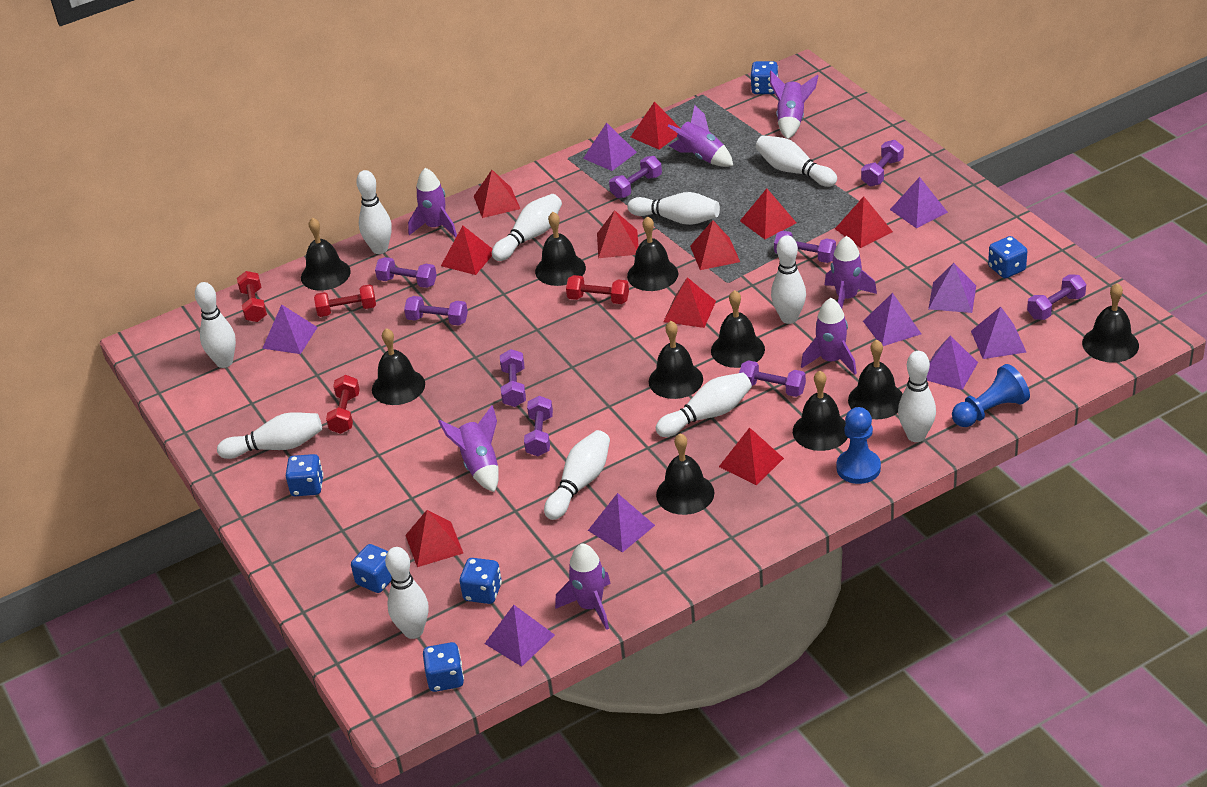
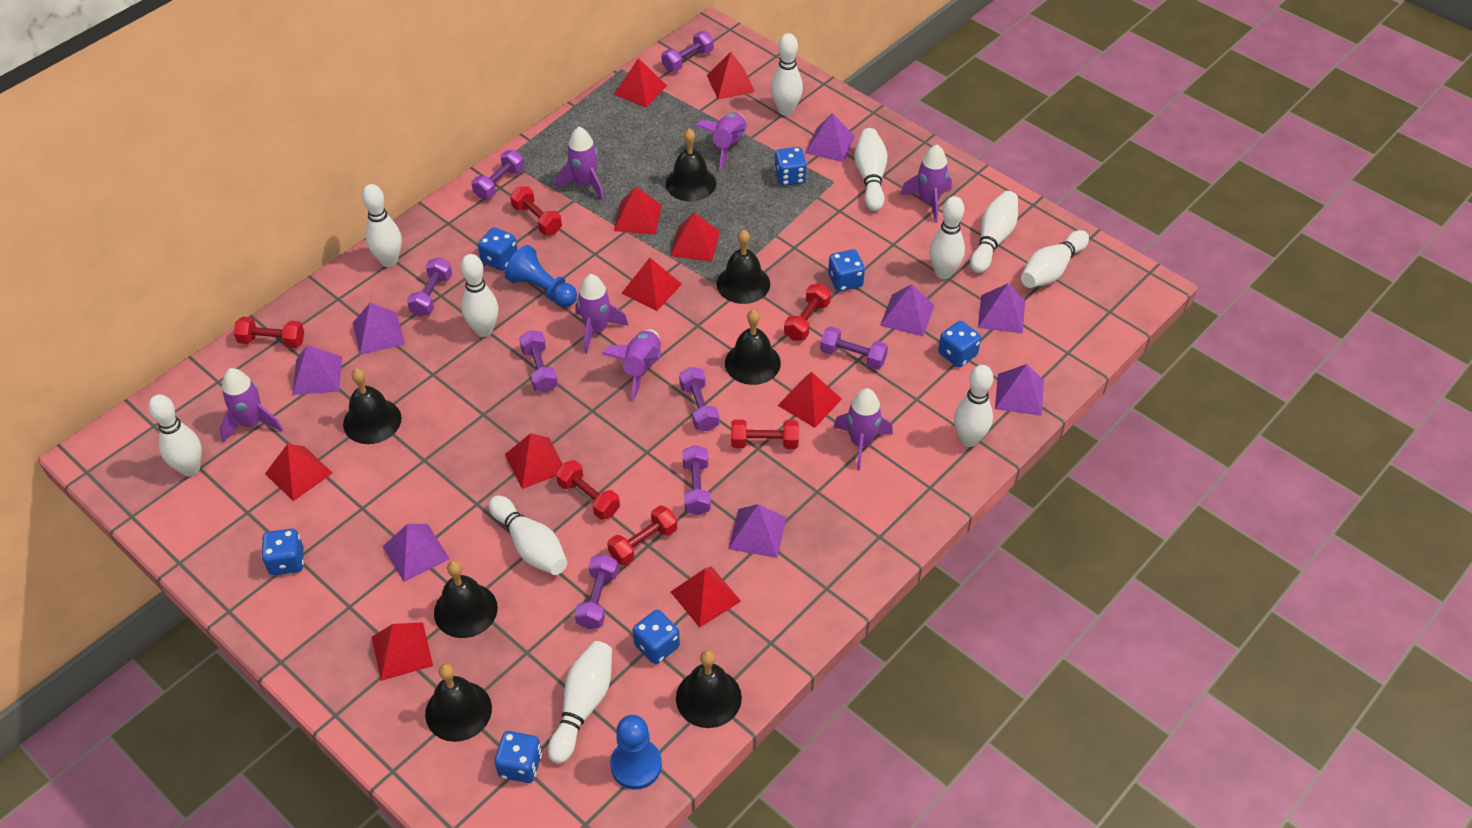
black bell: [301,217,351,291] [372,328,425,405] [535,212,586,286] [627,216,678,291] [649,321,703,399] [656,433,714,515] [711,290,765,368] [793,371,848,451] [848,340,903,419] [1082,283,1139,363] = 10 -> [343,368,401,444] [425,663,492,742] [434,561,498,638] [666,129,716,201] [676,650,742,728] [717,230,770,304] [725,310,781,385] = 7
blue dice: [286,454,324,496] [351,544,392,593] [423,642,464,692] [460,558,502,604] [750,61,778,94] [988,236,1027,278] = 6 -> [261,529,304,575] [478,227,518,271] [495,731,542,783] [633,610,680,664] [774,147,807,186] [828,249,865,292] [938,321,981,367] = 7
purple dumbbell: [375,257,437,288] [404,296,468,325] [500,349,526,407] [524,396,553,456] [609,156,662,198] [739,360,806,397] [774,231,836,263] [861,140,904,187] [1027,275,1086,320] = 9 -> [407,257,452,317] [472,150,524,199] [519,330,558,392] [575,554,618,629] [661,31,714,72] [679,367,719,431] [682,445,711,515] [820,326,888,369] = 8
purple pyramid: [262,304,318,354] [485,605,555,667] [583,122,637,171] [588,493,655,553] [863,293,921,346] [890,177,948,229] [927,335,978,390] [928,263,976,313] [971,306,1026,359] = 9 -> [292,345,342,395] [353,303,405,355] [383,524,449,582] [728,504,787,558] [805,113,855,162] [880,284,934,336] [978,283,1025,334] [995,364,1044,416] = 8
red dumbbell: [237,271,267,322] [314,284,376,317] [326,375,360,434] [566,275,629,304] = 4 -> [234,317,304,348] [510,186,562,235] [556,460,620,520] [607,505,677,566] [731,419,799,449] [784,284,831,341] = 6

